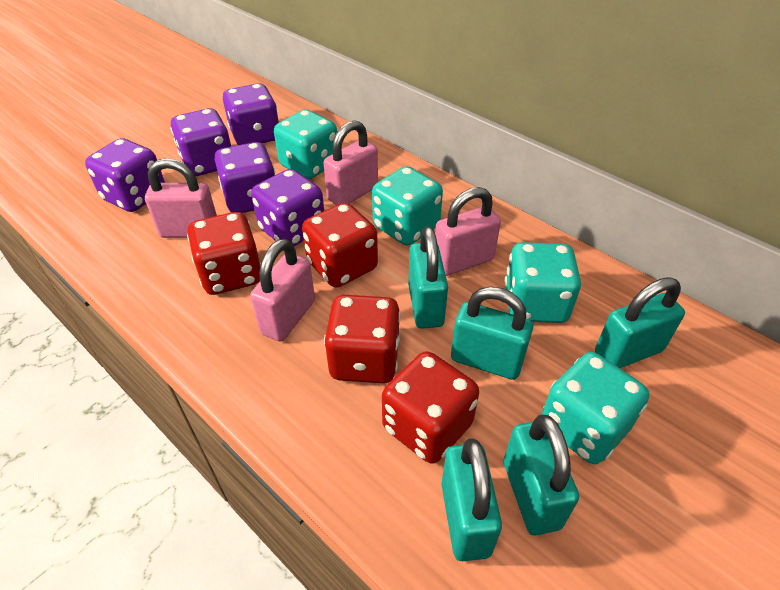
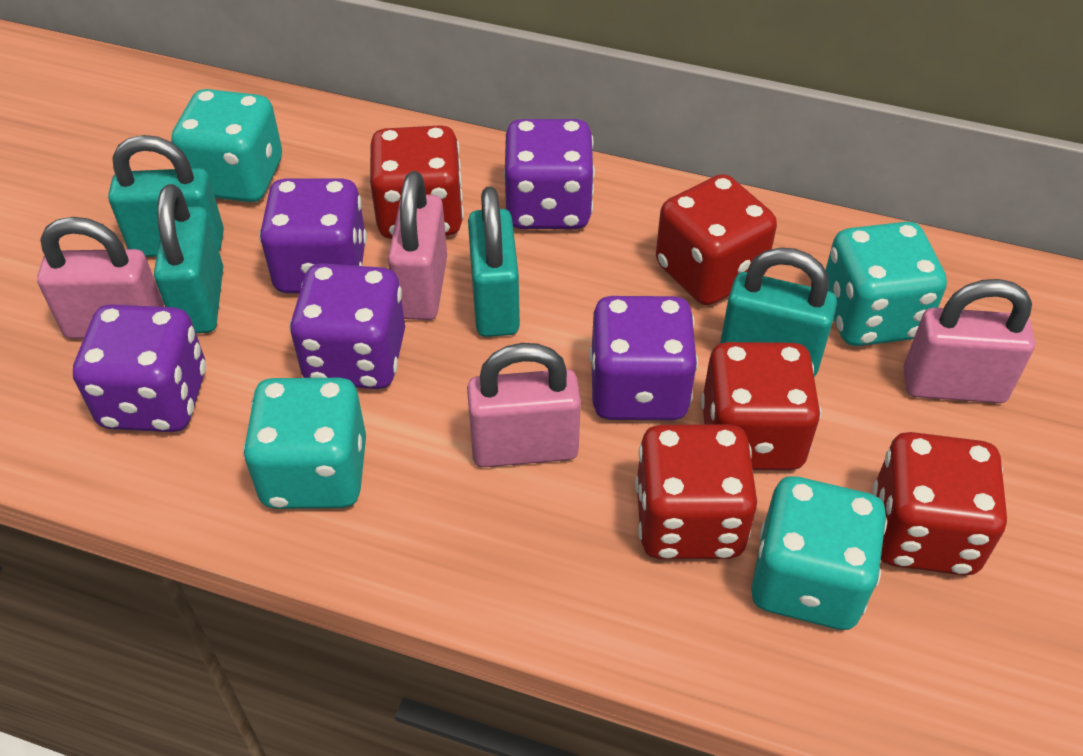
red dice: [187,212,261,295] [302,203,378,288] [324,295,401,383] [382,351,479,464] = 4 -> [370,125,464,239] [635,424,757,559] [656,174,777,305] [701,342,821,471] [872,432,1007,576] = 5
turquoise padlock: [408,226,448,329] [441,438,502,561] [451,286,533,380] [503,414,579,535] [595,277,685,368] = 5 -> [108,135,224,257] [154,184,223,333] [468,187,520,337] [720,247,837,377] = 4

